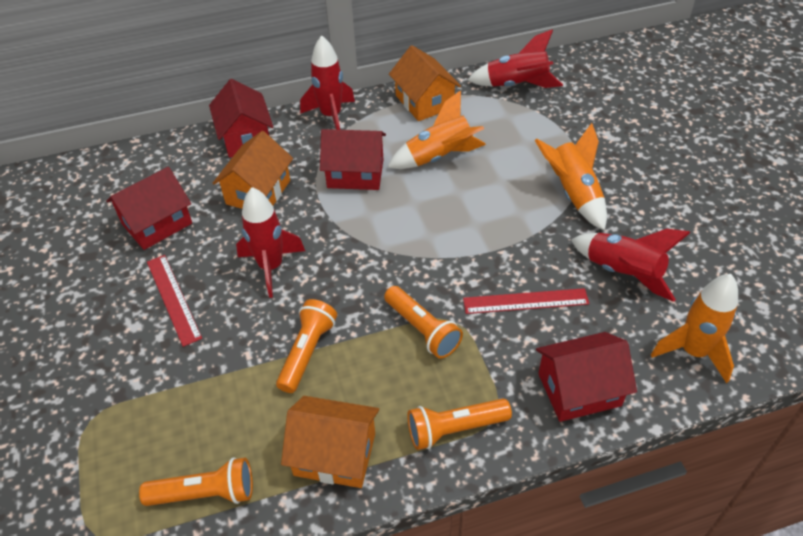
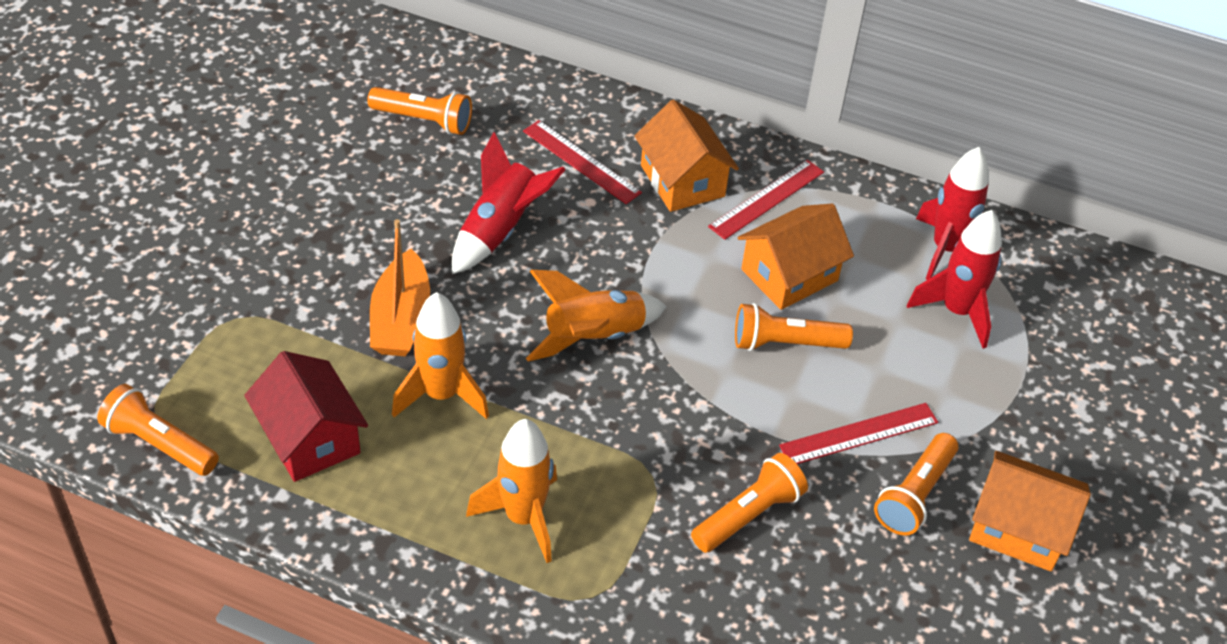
orange boat: none = 0 -> [370,219,430,356] = 1
orange flashlight: [139,457,253,506] [276,299,337,393] [384,286,463,359] [407,399,512,450] = 4 -> [97,384,219,476] [367,87,472,135] [691,453,808,553] [735,303,853,351] [874,433,958,536] = 5
red house: [106,167,192,250] [209,79,273,158] [320,129,386,190] [536,332,637,422] = 4 -> [244,351,368,482] = 1
red rocket: [236,187,305,298] [300,35,355,130] [468,29,563,88] [571,229,690,302] = 4 -> [452,132,566,274] [907,210,1002,349] [916,147,989,280] = 3
red ruler: [147,255,202,347] [463,288,589,314] = 2 -> [523,120,642,204] [708,160,824,240] [779,403,938,464] = 3

